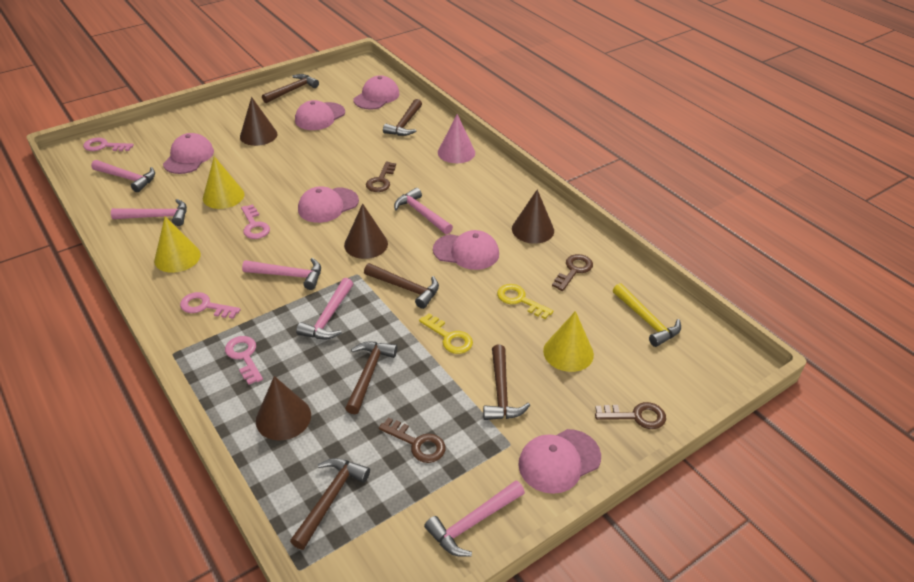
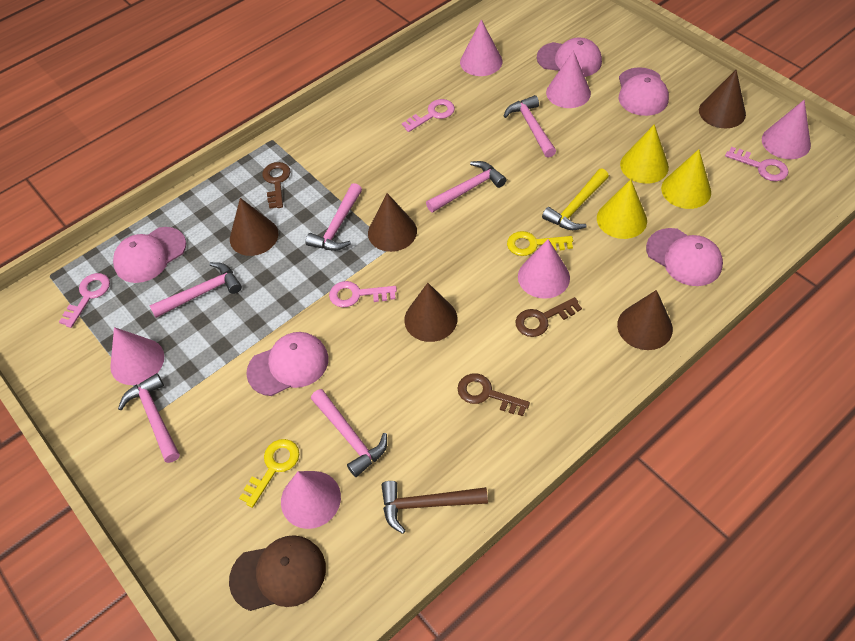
brown cap: none = 0 -> [229,535,326,611] = 1
brown cone: [240,97,277,146] [256,376,311,440] [344,203,388,259] [512,189,554,244] = 4 -> [230,198,278,256] [368,193,417,252] [404,283,457,342] [617,290,673,350] [699,70,746,128] = 5
brown hammer: [262,74,319,103] [290,458,370,550] [345,342,397,414] [364,263,439,309] [383,99,422,136] [483,345,530,420] = 6 -> [381,481,488,534] = 1
brown key: [366,162,396,192] [379,417,445,463] [552,254,593,291] [595,402,666,429] = 4 -> [262,162,291,209] [457,373,530,416] [516,297,582,337] = 3
pink cap: [163,133,214,174] [295,100,345,130] [298,186,359,223] [354,75,400,110] [433,230,499,270] [518,429,601,494] = 6 -> [113,227,186,283] [246,332,328,396] [537,37,602,77] [619,67,669,116] [646,228,723,286] = 5
pink cone: [438,114,475,163] = 1 -> [110,327,164,385] [281,471,341,529] [460,20,502,76] [518,239,570,299] [546,50,591,108] [762,100,811,159] = 6

